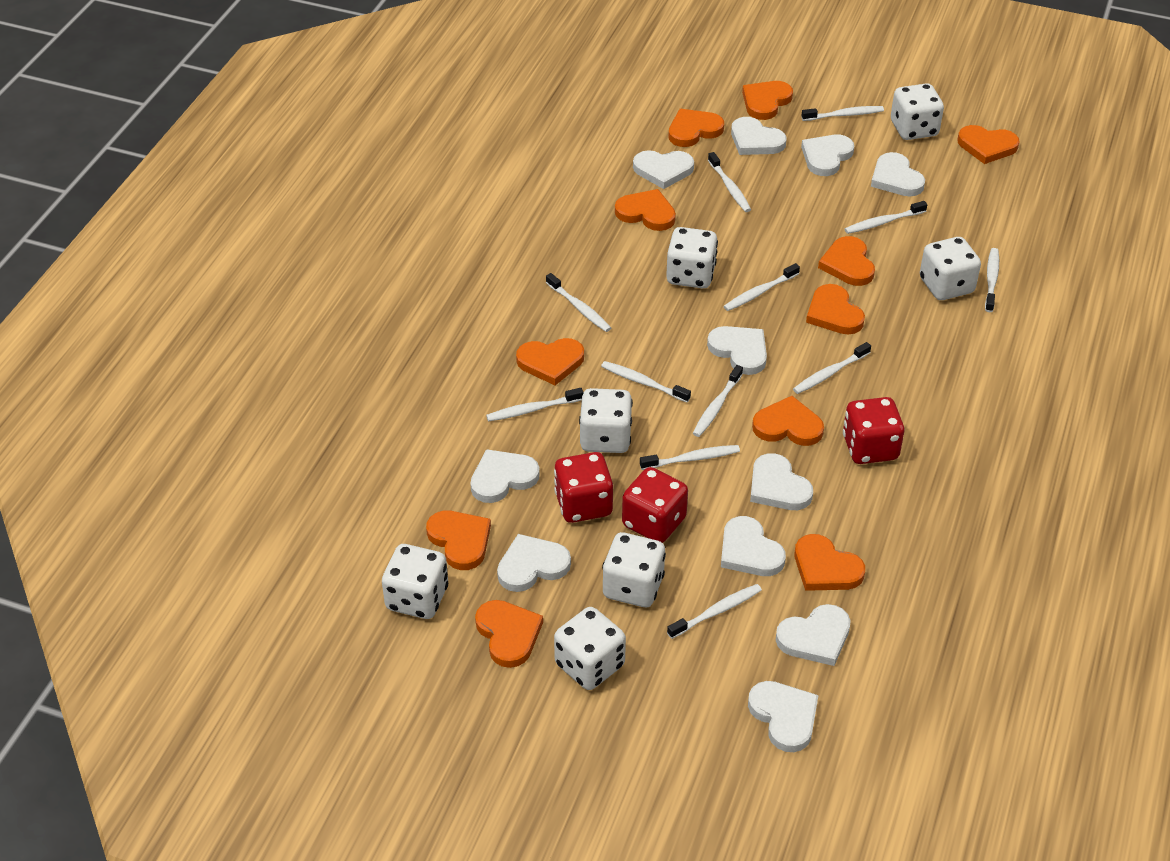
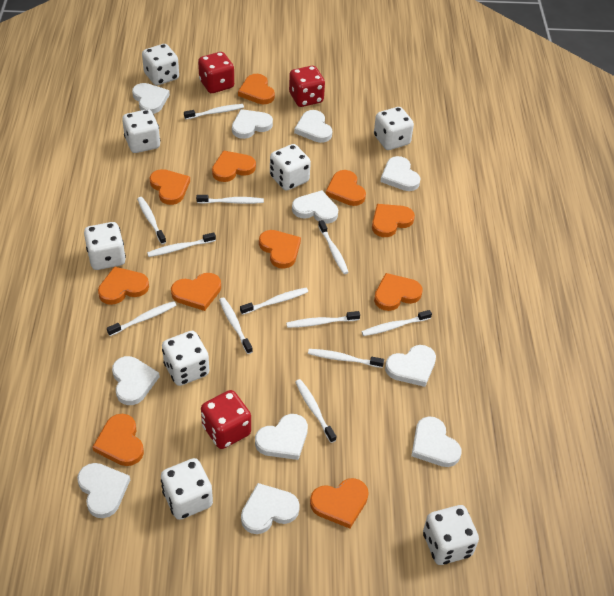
white dice: [382,544,448,619] [554,607,626,690] [579,388,633,453] [602,532,666,607] [666,227,718,288] [891,83,944,140] [920,237,981,300] = 7 -> [84,222,126,270] [122,109,161,153] [142,44,179,86] [161,458,213,520] [162,331,209,386] [270,144,311,191] [374,107,414,150] [423,505,479,565] = 8

